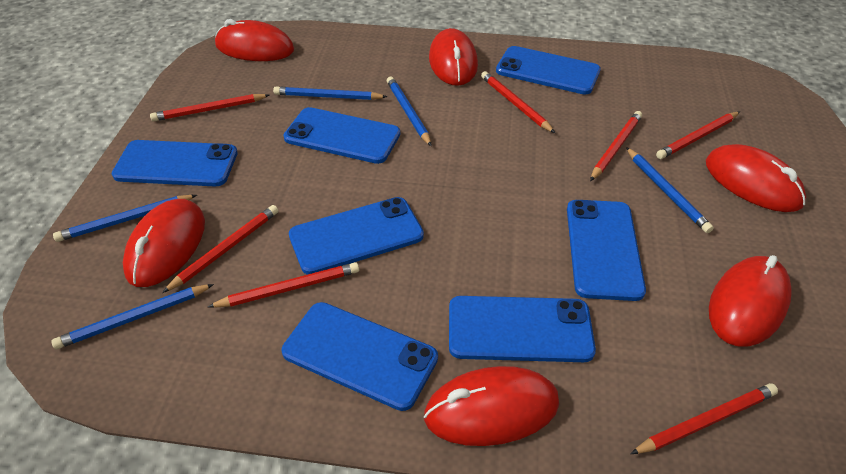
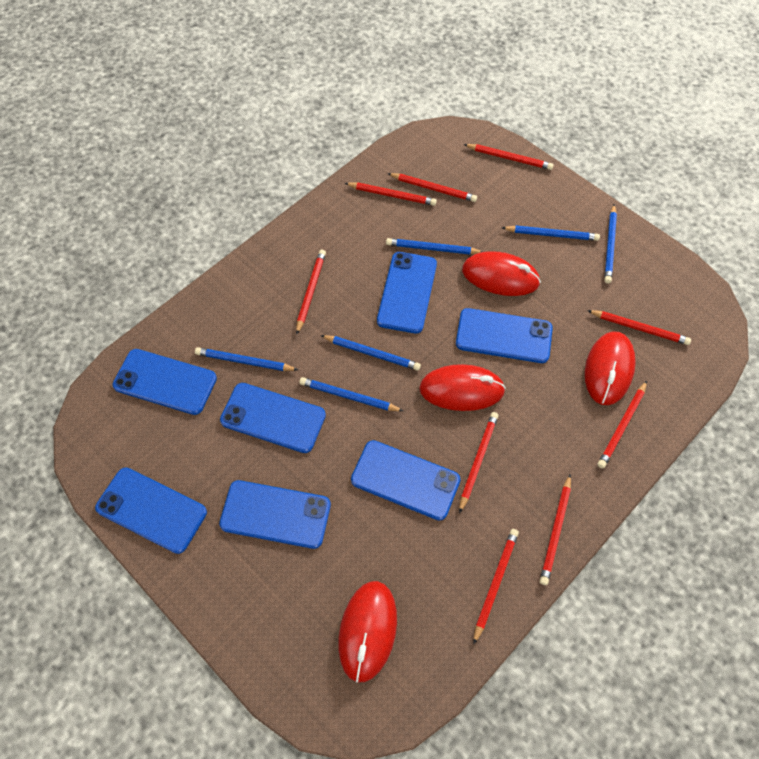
blue pencil: [51,284,214,349] [53,195,197,242] [273,86,387,100] [387,77,432,146] [626,147,714,233] = 5 -> [195,347,298,371] [299,377,403,411] [321,335,421,371] [386,238,483,254] [502,225,600,241] [604,205,617,283] = 6
red mouse: [123,199,205,287] [215,19,294,61] [424,366,559,446] [429,28,478,86] [706,144,806,212] [709,255,792,347] = 6 -> [339,581,397,682] [419,364,506,411] [462,251,541,296] [585,331,636,405] = 4
red pencil: [150,94,269,122] [162,205,278,293] [208,262,359,308] [481,71,555,133] [590,111,642,181] [630,383,778,454] [656,112,740,159] = 7 -> [296,250,326,335] [345,183,437,206] [387,173,477,202] [459,412,498,513] [464,144,554,170] [473,529,519,645] [540,474,571,585] [587,310,691,345] [598,381,647,468] = 9

